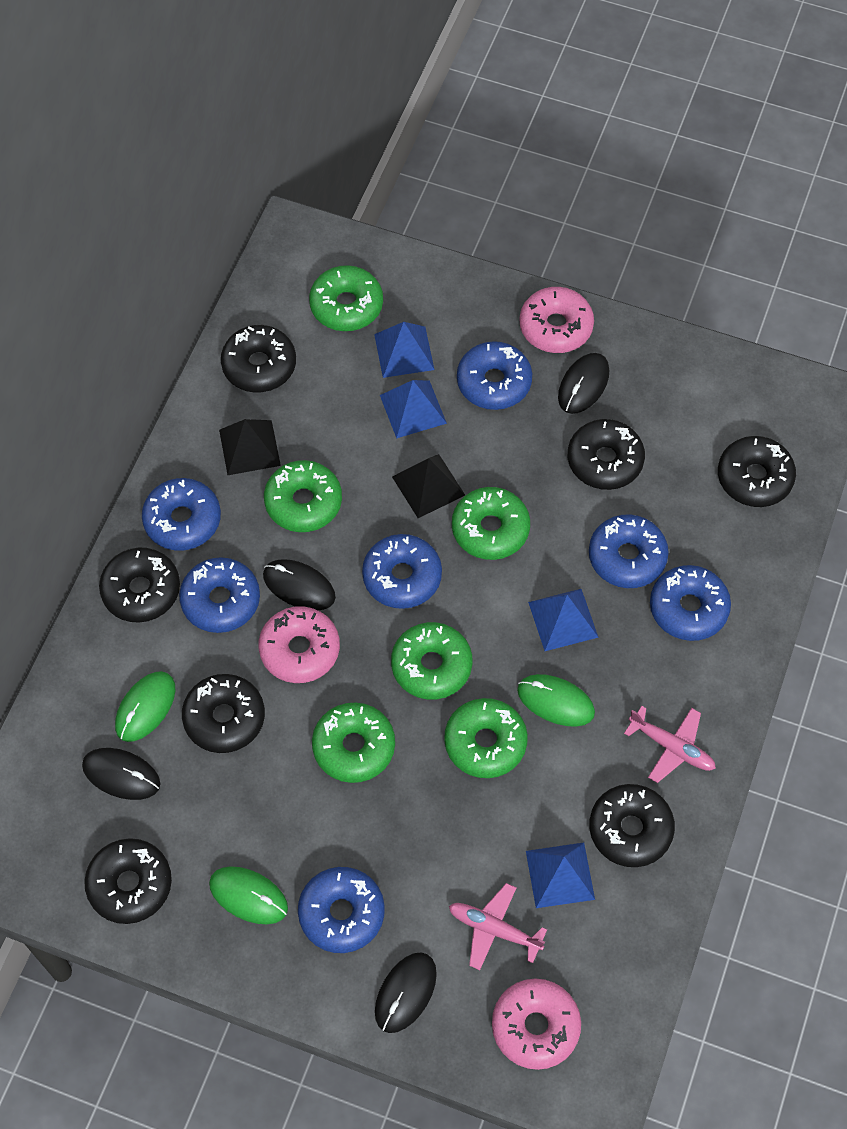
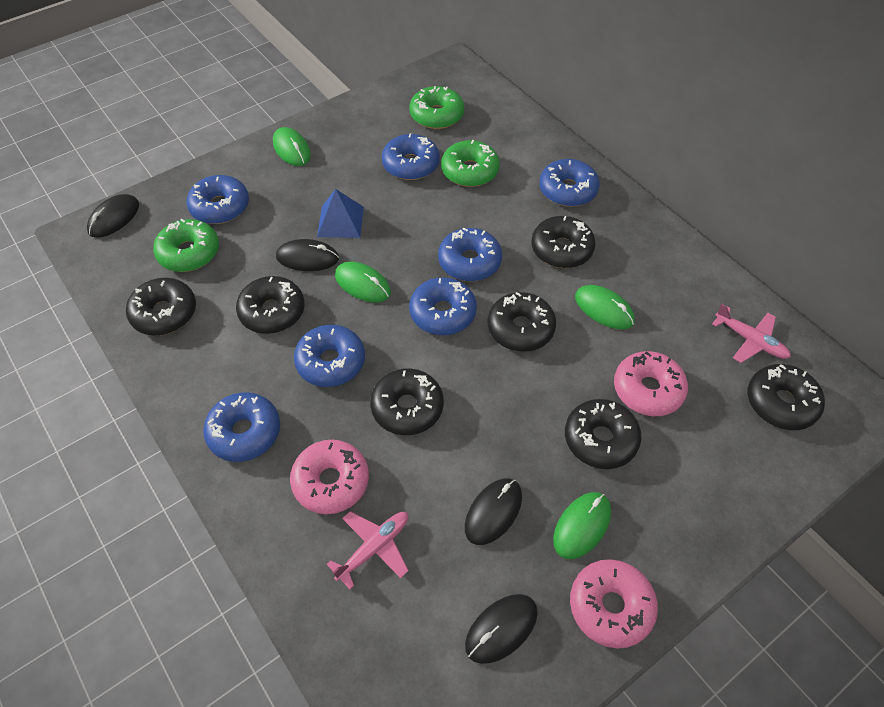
black pyramid: [219,419,281,475] [392,454,465,518] = 2 -> none = 0
blue pyramid: [374,322,434,378] [380,380,447,438] [526,843,595,908] [528,589,599,651] = 4 -> [317,189,364,238] = 1
green donut: [264,460,342,532] [309,265,383,331] [312,702,395,783] [391,622,473,700] [444,698,528,778] [452,487,530,560] = 6 -> [153,219,219,272] [410,86,464,129] [441,140,500,187] = 3
green mouse: [115,671,175,742] [209,866,288,924] [517,674,595,727] = 3 -> [273,127,311,166] [335,262,391,302] [553,492,611,559] [575,285,635,329] = 4

